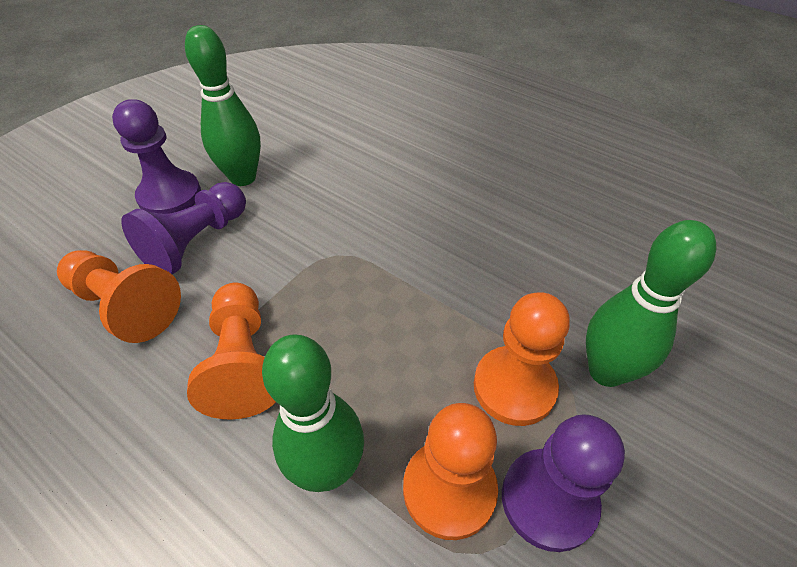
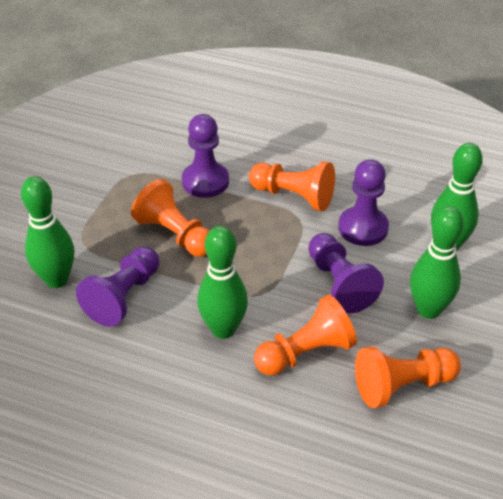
green bowling pin: [185,25,261,186] [262,335,364,492] [586,220,716,387] = 3 -> [21,176,74,288] [197,226,248,339] [410,206,464,319] [431,143,483,251] = 4
purple pawn: [112,99,201,214] [121,182,246,275] [502,414,625,552] = 3 -> [76,246,159,327] [182,114,229,198] [308,233,384,313] [338,159,389,246] = 4

